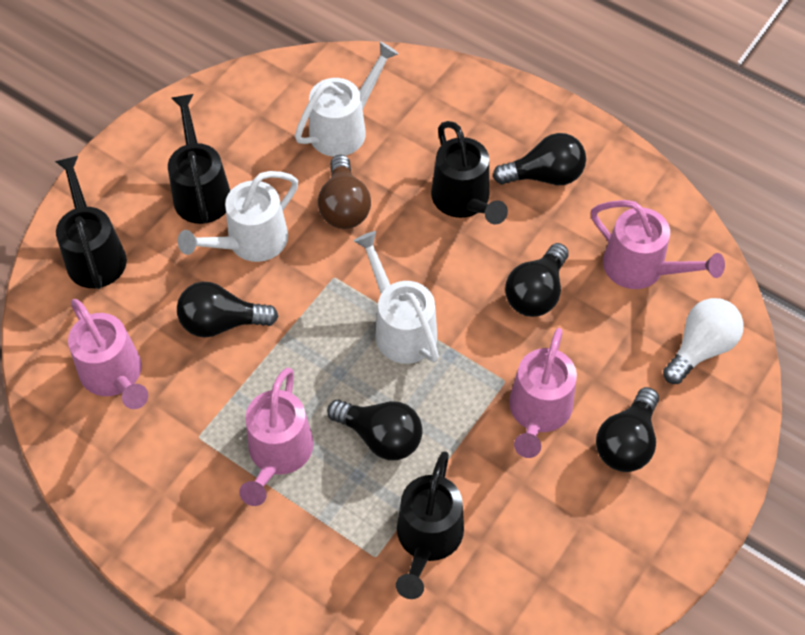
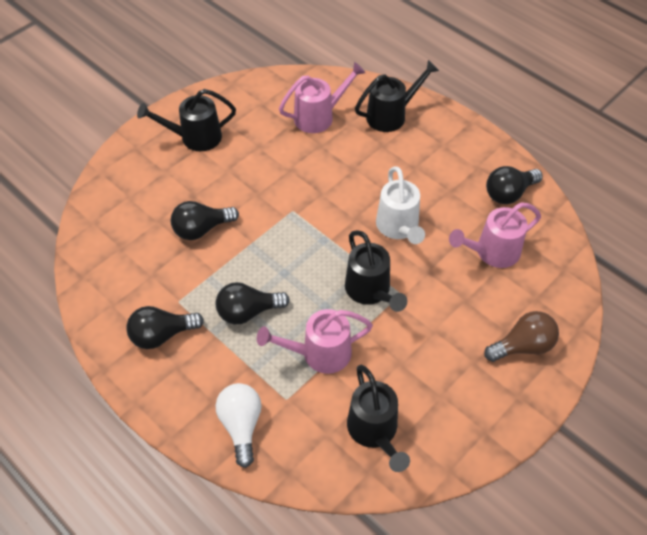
black light bulb: [177,282,278,338] [327,400,423,460] [493,133,586,185] [505,243,569,317] [596,387,659,472] = 5 -> [126,306,204,349] [171,201,239,240] [216,282,290,324] [486,166,543,204] = 4
pink watering can: [68,299,148,409] [239,368,314,506] [509,328,577,458] [591,200,725,289] = 4 -> [257,309,373,374] [279,62,365,133] [449,202,541,268] = 3
white watering can: [178,171,298,262] [295,42,399,157] [354,231,439,364] = 3 -> [376,166,425,244] = 1

